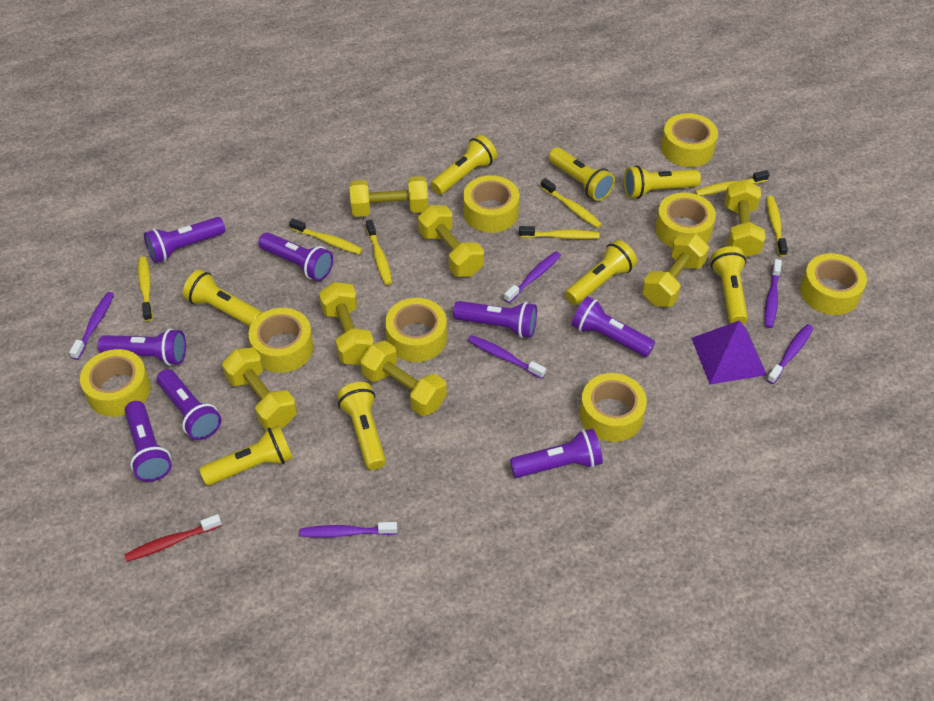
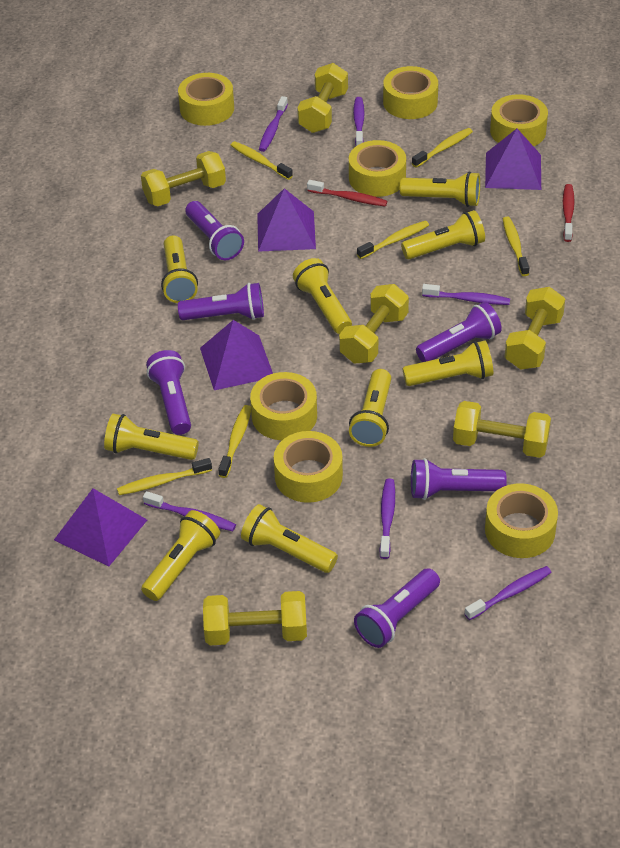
purple flashlight: [98,328,186,366] [125,401,172,482] [144,217,225,263] [157,369,221,440] [258,232,333,281] [453,301,537,338] [510,428,603,478] [571,296,655,357] = 8 -> [146,350,191,435] [178,283,264,320] [186,201,244,260] [354,568,440,648] [411,458,507,500] [416,302,502,362] = 6
purple pyramid: [691,320,767,384] = 1 -> [54,488,147,566] [200,320,273,390] [257,188,316,252] [485,129,541,190] = 4
red toothbrush: [124,514,222,562] = 1 -> [307,180,387,207] [563,184,575,242] = 2
yellow dumbbell: [222,347,297,430] [319,282,374,365] [350,176,428,217] [360,341,447,416] [418,205,484,277] [642,234,709,307] [724,180,766,257] = 7 -> [141,151,226,206] [203,591,307,645] [297,63,348,133] [339,284,409,364] [453,401,551,458] [505,287,565,370] = 6
yellow flashlight: [183,269,262,326] [199,425,293,486] [337,382,386,470] [430,135,497,195] [549,147,615,201] [565,240,637,305] [624,165,701,199] [711,246,748,324] = 8 -> [104,414,199,460] [141,510,220,601] [161,236,198,303] [241,504,338,573] [293,258,352,334] [349,369,391,447] [400,171,480,207] [401,210,485,259] [402,341,493,386] = 9
yellow tape: [80,349,151,417] [248,308,314,373] [385,298,447,362] [463,175,519,233] [580,373,647,442] [655,192,716,248] [661,113,718,167] [800,253,867,315] = 8 -> [178,73,234,126] [250,372,317,440] [274,431,343,503] [349,140,406,197] [383,66,438,119] [485,483,558,558] [490,94,548,146] = 7
yellow toothbrush: [138,257,153,321] [289,218,363,254] [366,220,392,285] [519,226,599,239] [541,178,602,228] [695,170,770,196] [766,196,788,257] = 7 -> [117,458,212,495] [218,405,251,478] [230,141,293,180] [357,221,429,259] [412,128,473,168] [503,216,529,276] = 6

